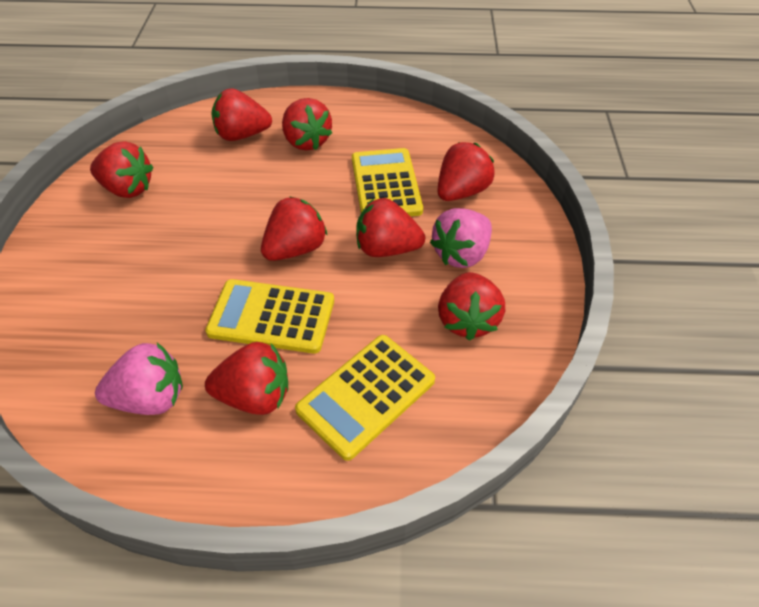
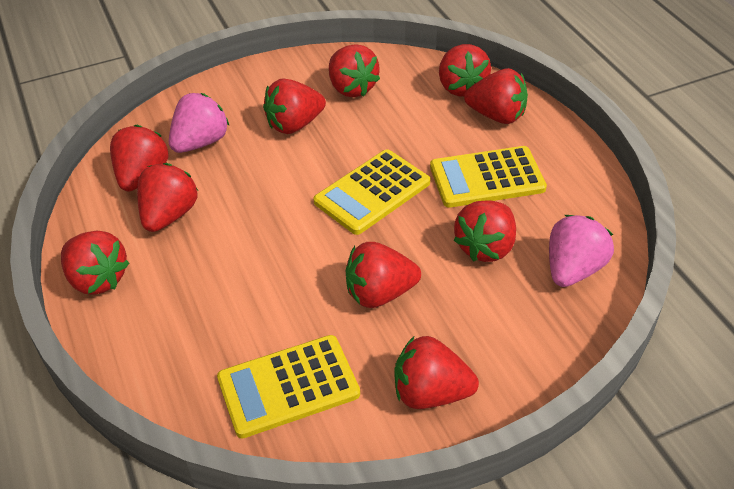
red strawberry: [90,141,153,198] [205,342,288,415] [211,88,272,141] [261,196,327,261] [282,98,332,150] [357,198,425,257] [437,142,495,201] [438,272,505,341] = 8 -> [61,231,129,295] [110,125,169,191] [137,163,198,232] [263,78,326,134] [329,44,380,97] [346,242,421,308] [394,336,479,409] [439,44,491,96] [454,200,516,262] [464,68,528,124] = 10

